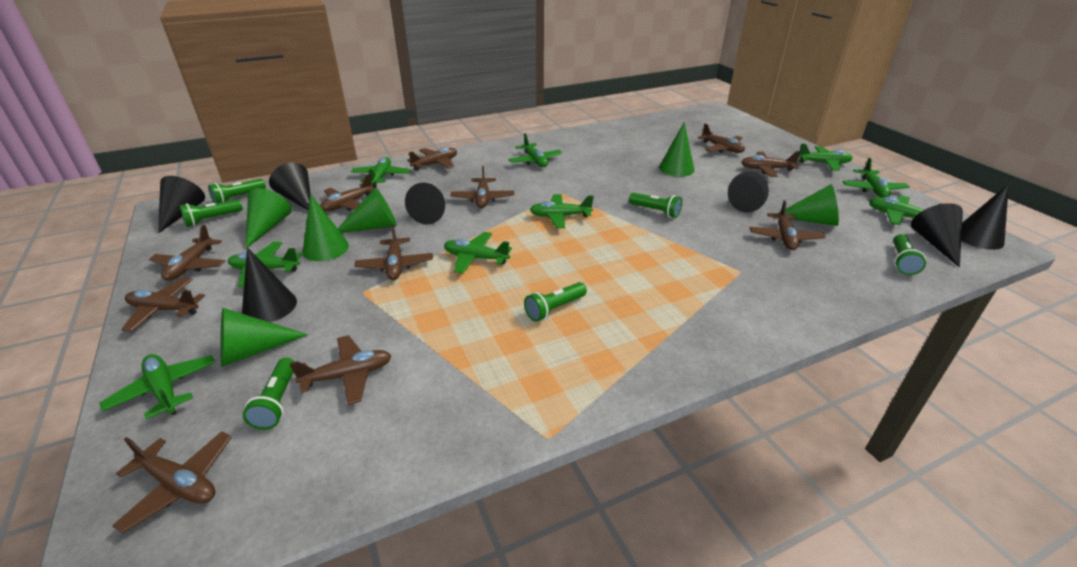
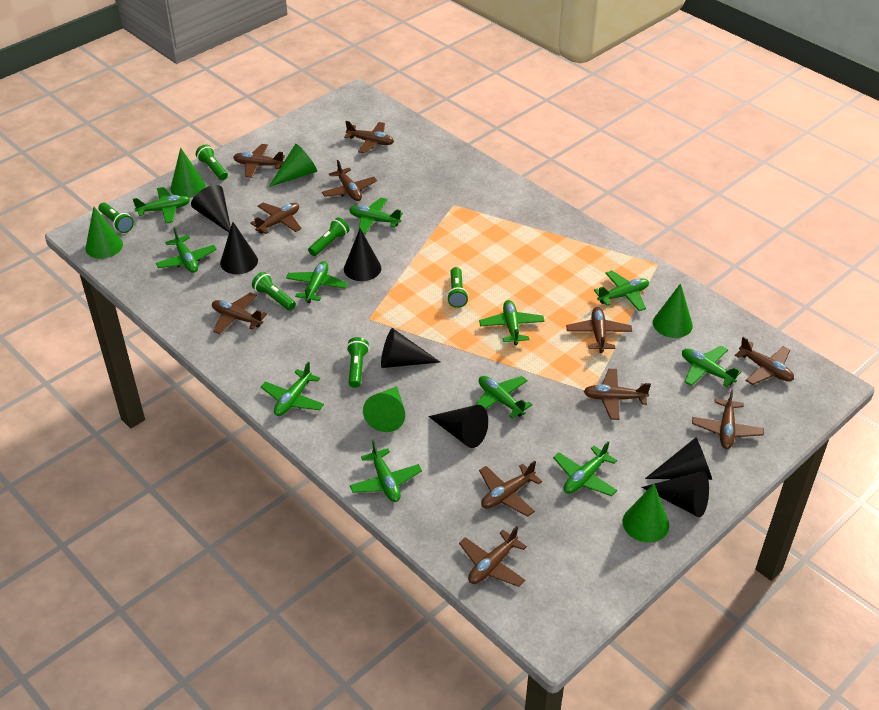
green plane: [100,354,216,419] [228,242,302,287] [351,157,411,188] [444,232,512,274] [508,133,562,167] [530,194,594,228] [797,144,853,171] [843,158,910,197] [869,196,942,225] = 9 -> [133,187,190,223] [156,227,217,273] [261,362,324,416] [286,261,348,303] [349,198,403,234] [350,440,422,502] [475,376,532,419] [479,300,545,345] [553,441,617,496] [594,270,649,311] [682,346,741,387] = 11

